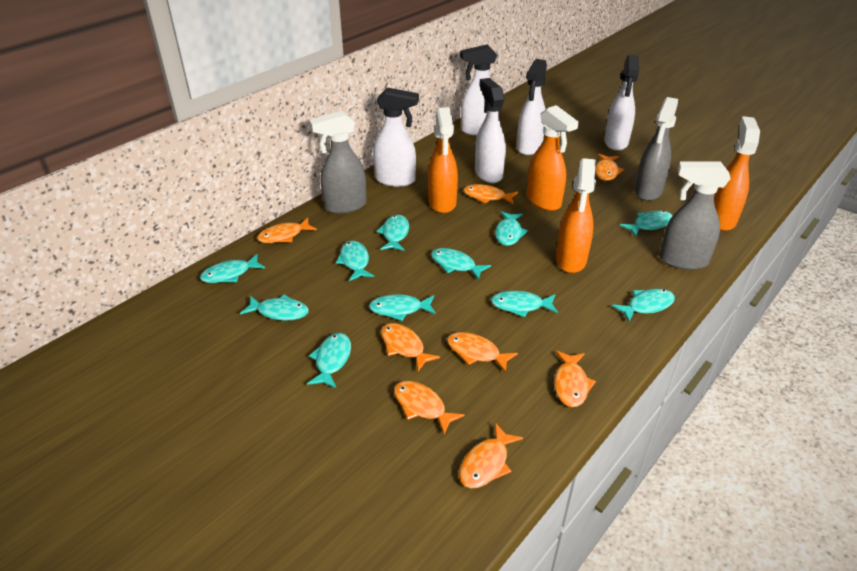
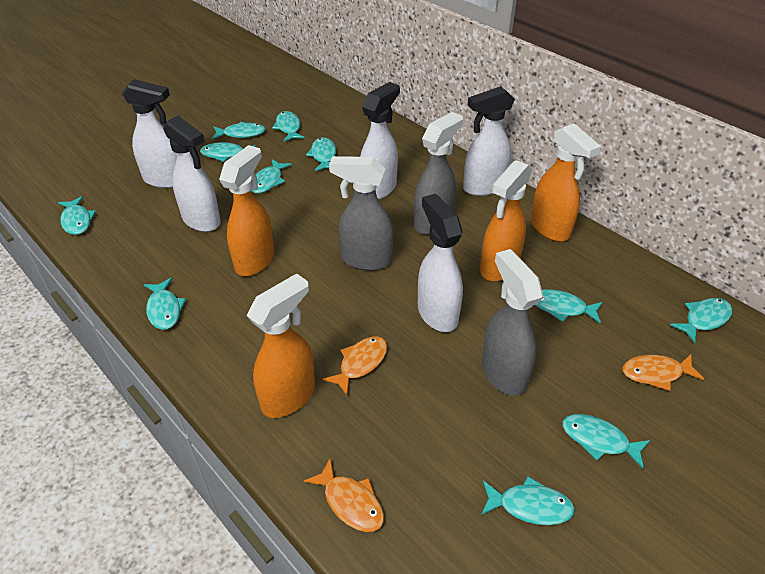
orange fish: [257,217,317,243] [381,323,440,371] [394,381,465,434] [447,332,518,373] [459,423,523,489] [463,184,518,205] [554,351,596,407] [595,154,624,181] = 8 -> [304,459,384,532] [323,336,388,396] [622,355,704,391] = 3

